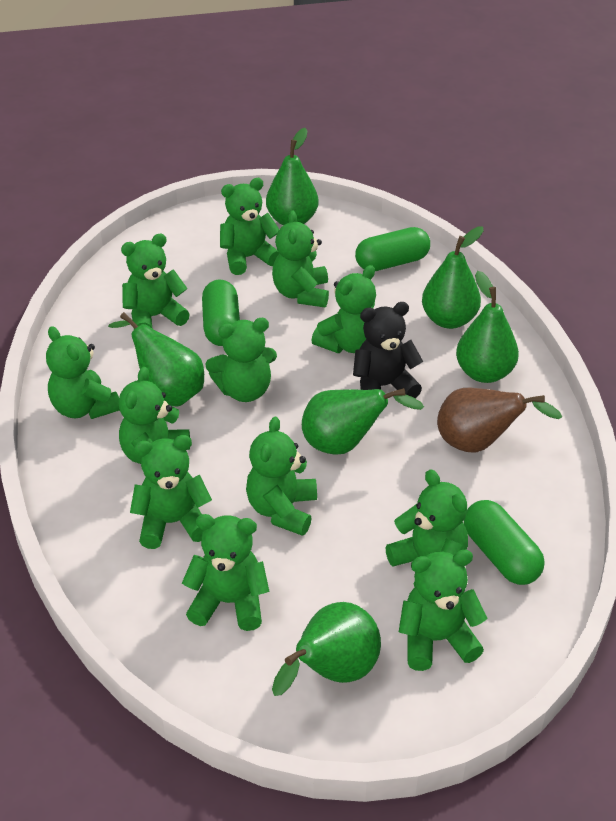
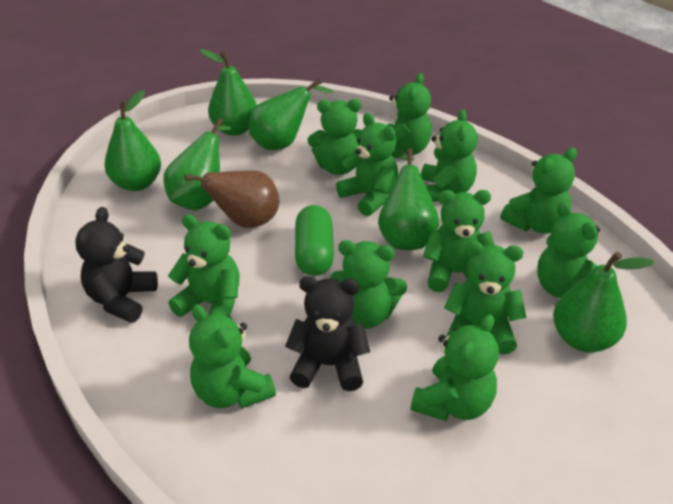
black teddy bear: [353,302,423,398] = 1 -> [76,207,158,323] [285,276,370,391] = 2
green capsule: [202,280,240,346] [355,227,430,271] [464,500,545,585] = 3 -> [295,205,334,276] = 1

